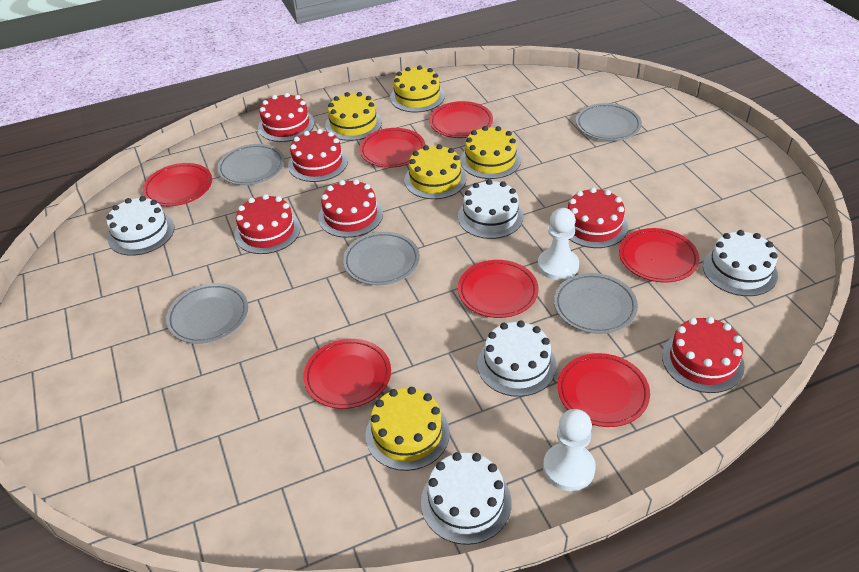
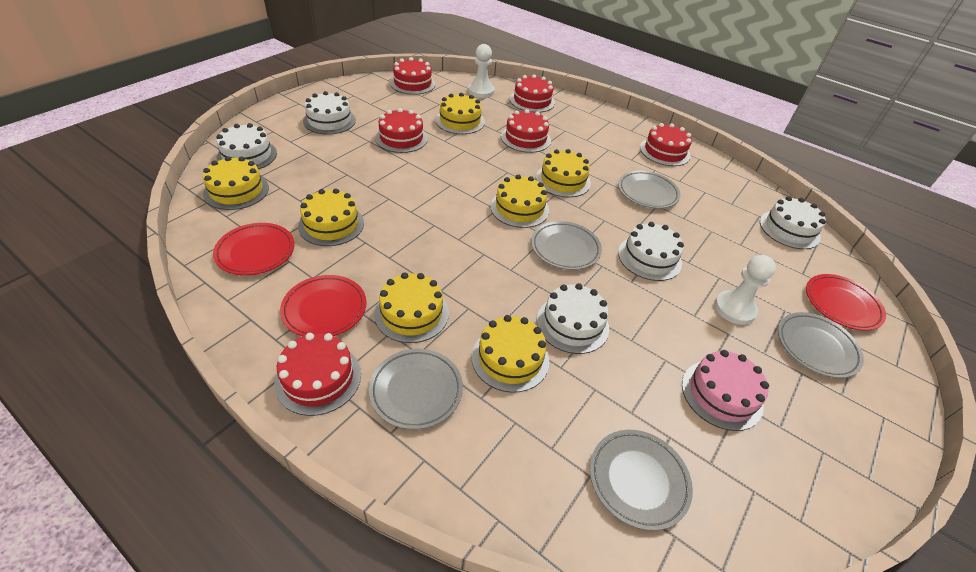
pink cake: none = 0 -> [682,350,769,431] = 1
red plate: [143,163,212,206] [303,339,391,409] [359,128,425,168] [429,101,493,138] [458,260,539,318] [558,353,650,427] [619,228,699,283] = 7 -> [213,223,294,275] [280,275,367,336] [806,274,886,331] = 3
yellow cake: [325,92,382,141] [365,387,450,471] [390,66,445,112] [404,144,466,199] [460,126,521,179] = 5 -> [203,156,269,210] [298,188,364,246] [374,272,449,343] [436,93,485,134] [471,315,549,393] [490,174,549,228] [536,149,591,197] = 7

